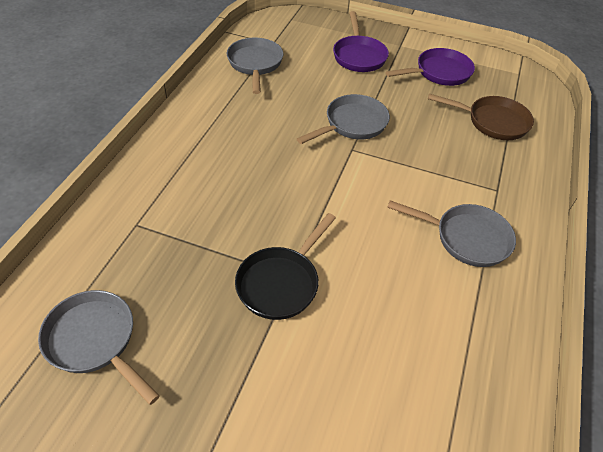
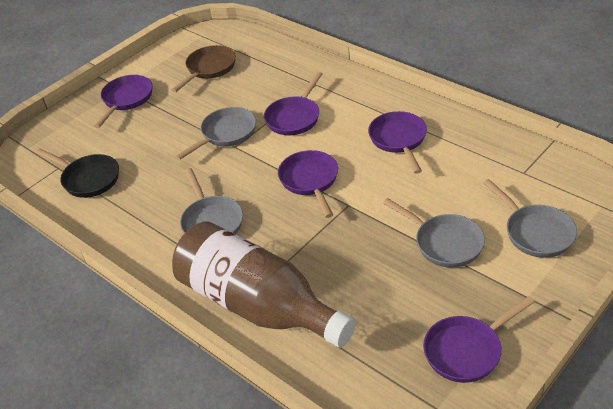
brown bottle: none = 0 -> [172,221,356,348] = 1
purple pan: [333,11,389,72] [385,48,475,86] = 2 -> [94,75,153,128] [264,72,322,135] [278,150,338,218] [368,111,427,174] [423,296,535,383] = 5

